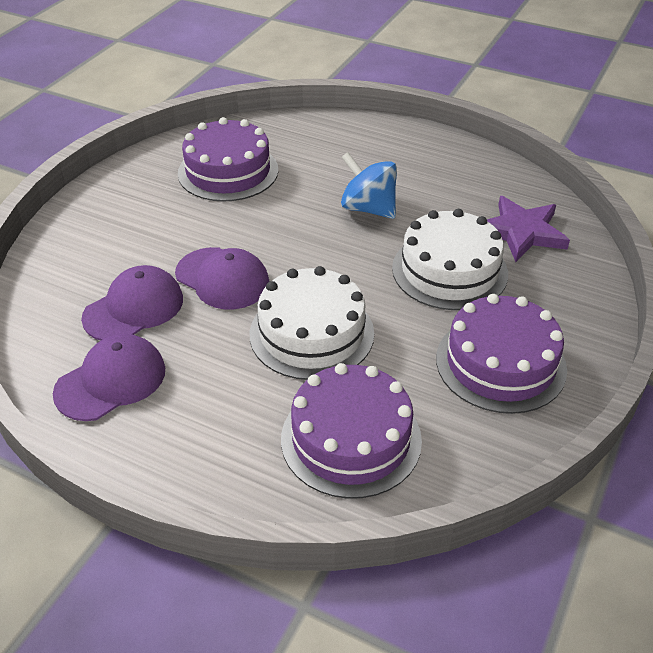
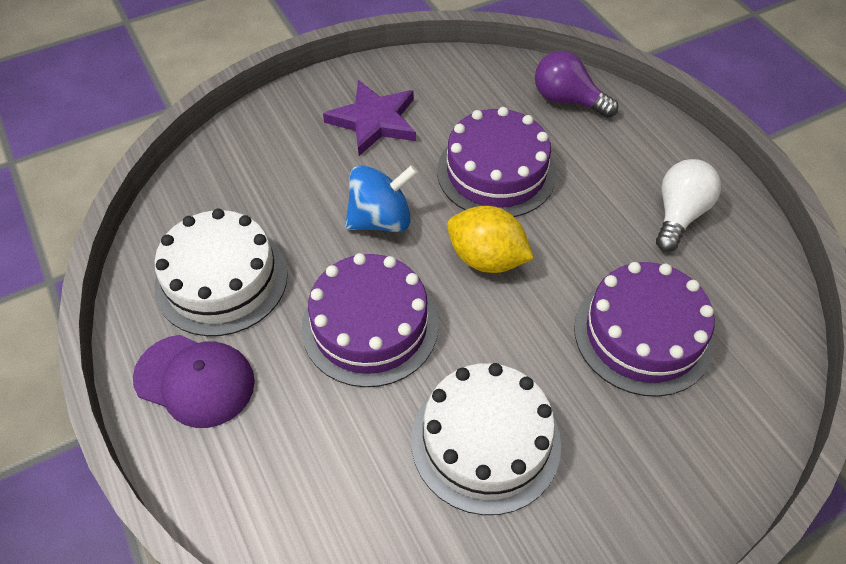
purple cap: [53,334,165,421] [81,265,183,341] [175,247,269,309] = 3 -> [133,335,255,428] = 1
purple light bulb: none = 0 -> [535,51,618,118] = 1
white light bulb: none = 0 -> [656,159,721,252] = 1
yellow lemon: none = 0 -> [447,206,534,273] = 1

